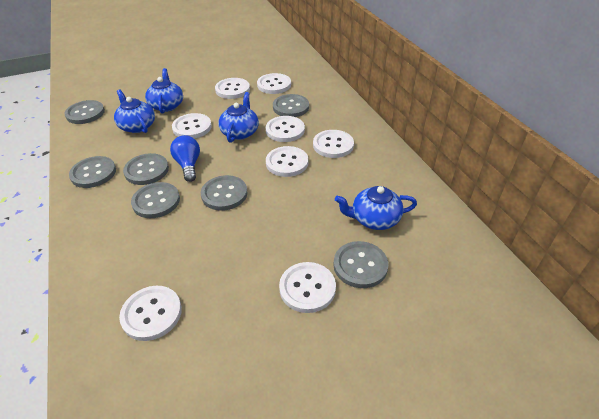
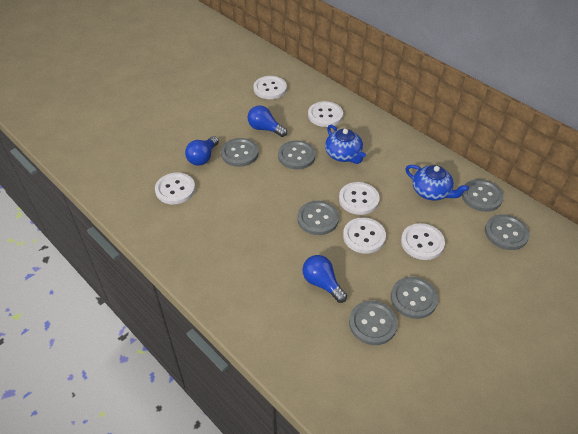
blue light bulb: [170,135,200,182] = 1 -> [185,136,219,166] [248,105,287,137] [302,255,347,303] = 3
blue teapot: [114,89,155,133] [145,68,183,114] [218,92,259,143] [335,186,417,230] = 4 -> [325,125,366,164] [405,165,469,201] = 2
white button: [119,286,182,341] [172,113,212,139] [215,78,250,99] [257,73,291,94] [266,116,305,142] [266,146,308,177] [279,262,336,313] [313,130,354,158] = 8 -> [155,173,195,204] [253,76,287,99] [308,101,343,127] [339,182,380,215] [343,217,386,254] [401,223,445,260] = 6

